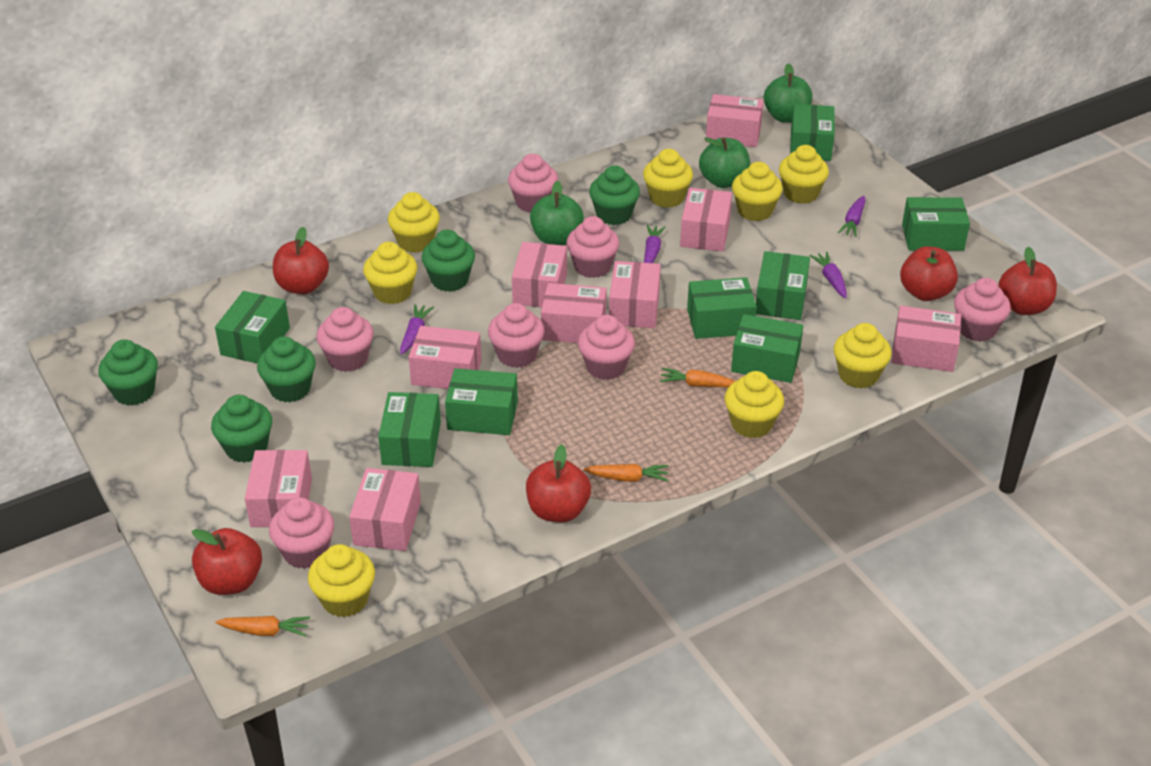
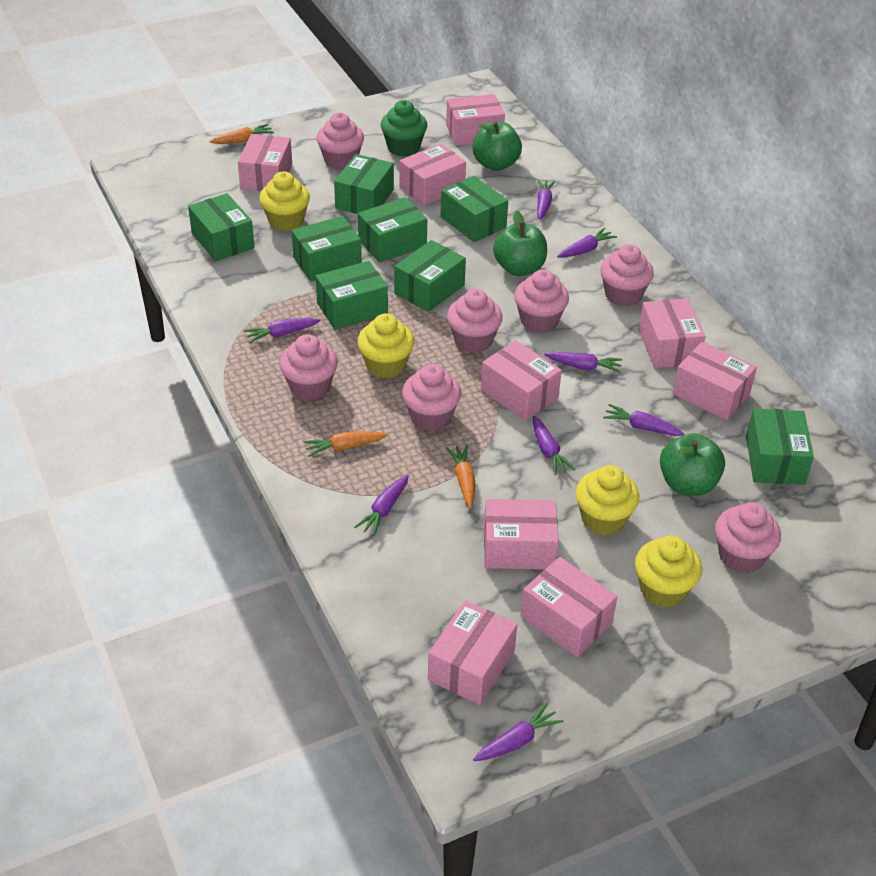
green cupcake: [98,339,158,406] [211,395,272,463] [257,336,316,403] [422,230,475,292] [589,165,640,225] = 5 -> [381,100,427,157] = 1
purple carrot: [400,304,434,355] [644,225,666,263] [809,252,847,298] [838,196,866,237] = 4 -> [244,318,320,343] [354,475,409,536] [473,703,563,761] [533,416,576,475] [537,179,555,219] [544,352,623,373] [557,228,617,258] [603,404,684,436] = 8
red apple: [192,528,262,595] [273,227,329,294] [526,444,591,523] [900,246,958,301] [998,247,1057,315] = 5 -> none = 0
yellow cupcake: [308,544,375,617] [363,242,418,304] [388,192,440,253] [643,149,693,208] [725,371,784,438] [732,162,783,221] [779,145,829,204] [834,323,892,389] = 8 -> [259,171,310,231] [357,313,414,379] [576,465,639,535] [635,536,702,608] = 4

